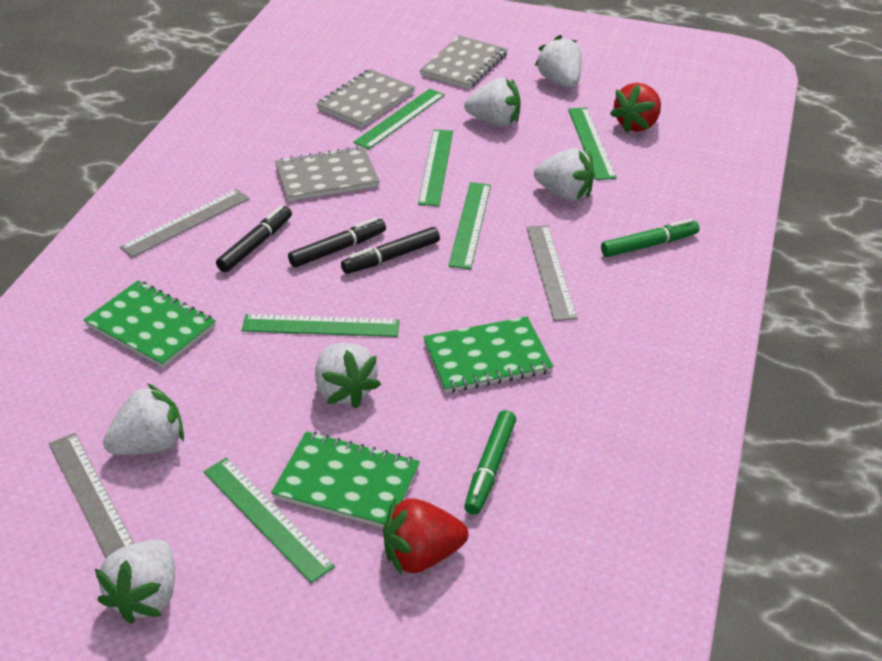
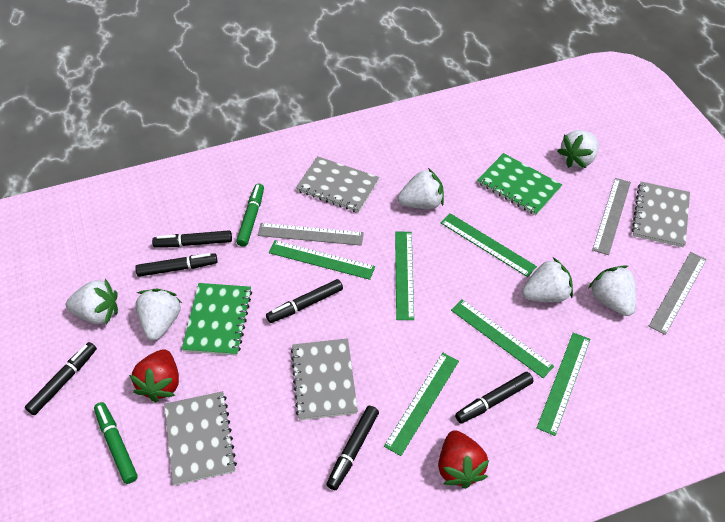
black marker: [216,206,292,272] [288,218,386,267] [341,227,440,274] = 3 -> [25,342,97,415] [135,253,217,277] [152,230,232,248] [266,279,343,323] [326,406,379,490] [455,372,534,423] = 6
green notebook: [83,280,216,368] [271,431,420,528] [423,316,553,393] = 3 -> [182,283,252,356] [477,153,562,215] = 2
grey notebook: [275,146,380,201] [316,69,415,127] [420,35,507,89] = 3 -> [164,391,237,486] [291,338,358,420] [296,156,379,213] [632,182,690,247] = 4

